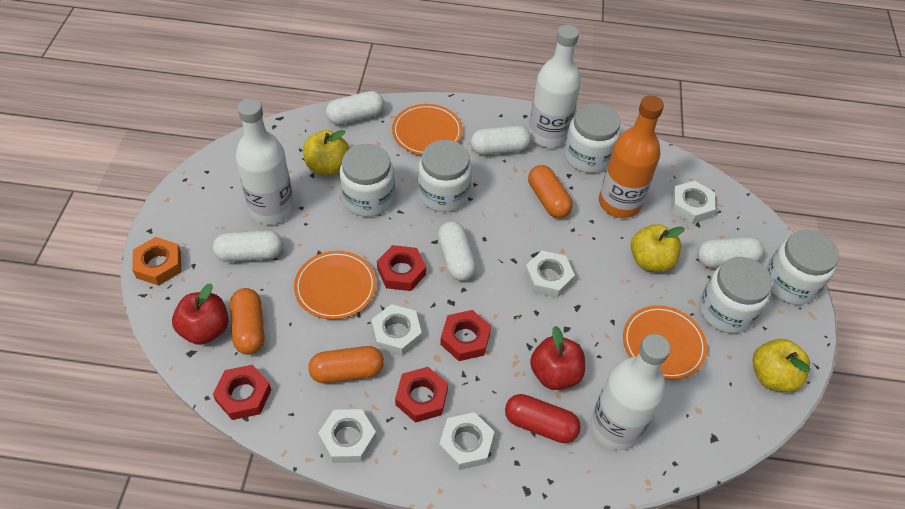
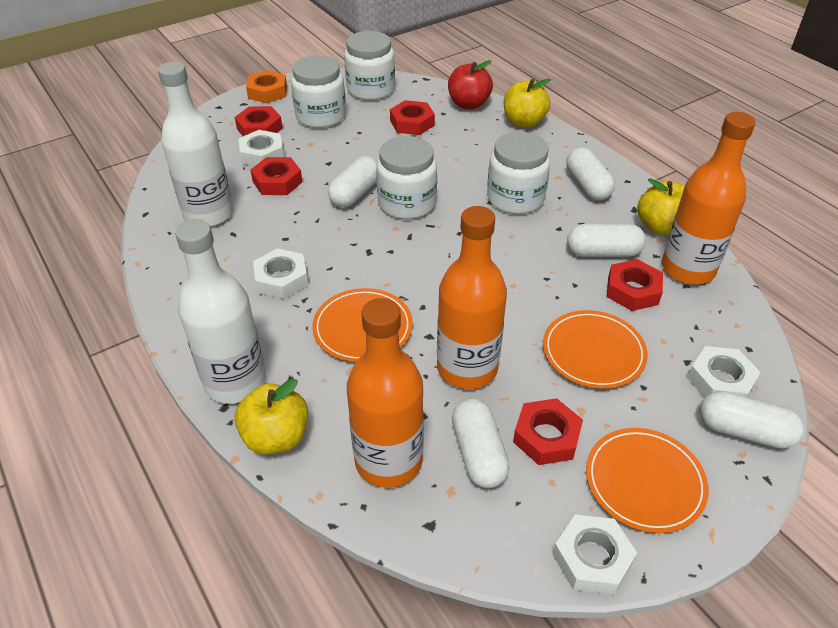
orange bottle: [599,95,664,218] = 1 -> [347,298,424,488] [437,206,507,389] [662,112,756,285] = 3
orange capsule: [230,288,264,355] [308,346,384,383] [528,165,573,218] = 3 -> none = 0
red apple: [172,283,229,345] [530,326,585,390] = 2 -> [448,60,493,109] = 1
red capsule: [505,394,581,443] = 1 -> none = 0
red nut: [213,365,271,420] [377,245,426,291] [395,367,448,423] [440,310,491,361] = 4 -> [235,106,283,136] [251,157,302,195] [390,100,435,135] [513,398,583,465] [607,259,663,311] = 5
white bottle: [236,98,294,224] [528,25,581,148] [591,334,670,450] = 3 -> [158,62,233,227] [175,219,266,404] = 2
white jar: [339,144,395,217] [418,140,472,212] [564,103,621,173] [699,257,772,334] [766,230,839,305] = 5 -> [291,55,346,128] [344,31,395,100] [376,136,437,219] [487,132,550,214] = 4
white nut: [318,409,376,463] [372,304,422,356] [439,412,495,470] [524,251,575,298] [671,181,715,224] = 5 -> [239,130,284,166] [253,248,308,299] [552,514,637,595] [687,346,761,398] = 4

